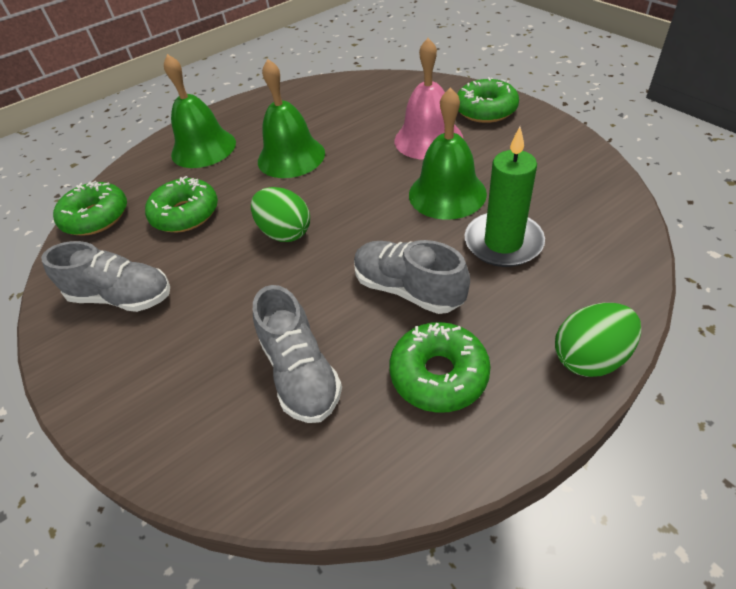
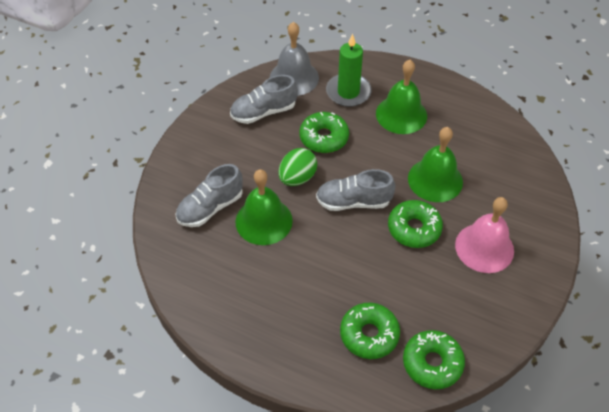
green egg: [251,187,310,242] [555,303,641,377] = 2 -> [278,148,317,186] = 1
grey bell: none = 0 -> [270,22,319,96] = 1

